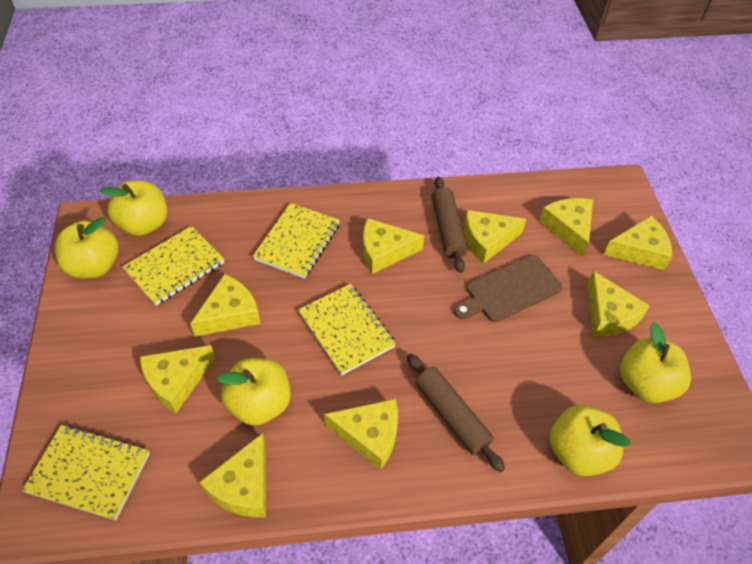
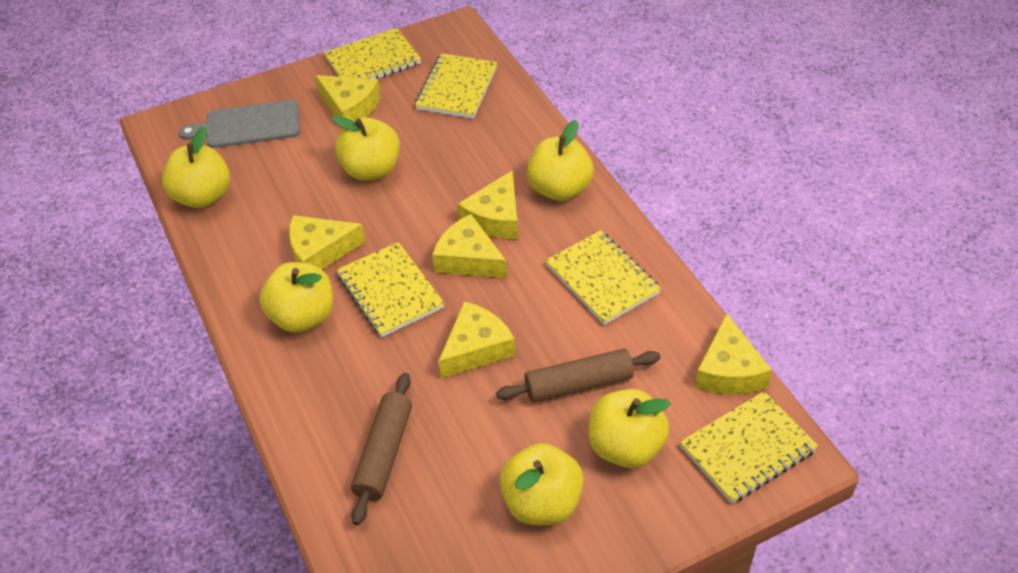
brown cutting board: [454,255,563,322] = 1 -> none = 0
grey cutting board: none = 0 -> [179,100,300,148] = 1
yellow apple: [55,217,119,278] [100,180,167,236] [217,358,291,426] [550,405,631,476] [620,323,691,403] = 5 -> [162,127,230,208] [259,262,333,333] [332,116,400,181] [500,443,584,525] [527,120,593,201] [589,389,671,468] = 6
yellow cheese: [140,345,215,413] [190,274,261,337] [199,433,266,517] [324,399,398,470] [363,218,425,274] [464,210,526,264] [539,198,593,256] [587,271,650,336] [603,216,672,270] = 9 -> [289,215,365,269] [315,75,381,121] [432,214,507,278] [438,301,515,379] [458,171,518,239] [695,314,772,394] = 6
yellow notebook: [22,425,150,520] [122,226,224,306] [253,203,340,279] [298,284,396,375] = 4 -> [324,28,421,79] [337,242,445,337] [415,53,497,119] [545,230,661,325] [680,391,818,504] = 5

